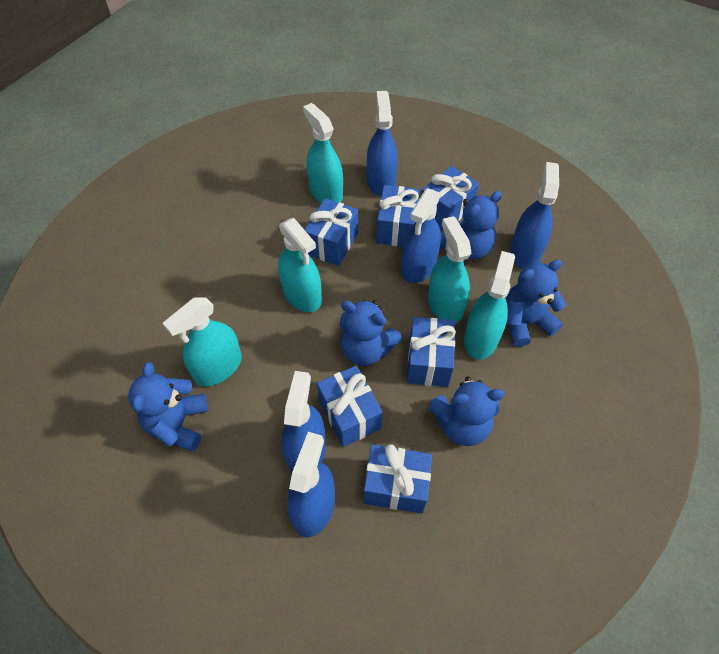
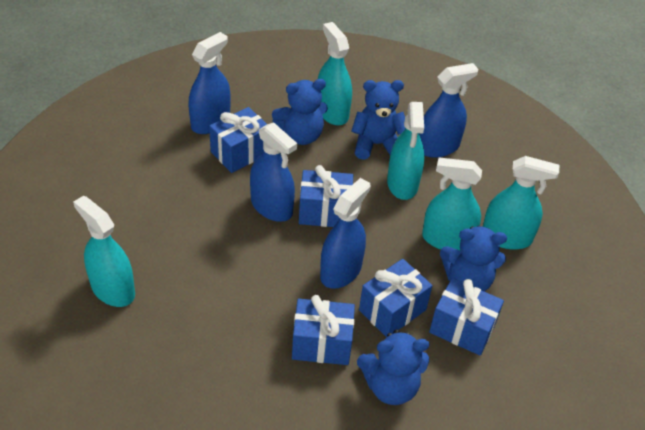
blue gift: [304,198,358,266] [317,365,383,447] [364,444,432,513] [377,185,420,247] [407,317,456,387] [421,166,479,231] = 6 -> [209,107,267,173] [292,295,355,365] [299,165,353,227] [359,259,432,337] [429,278,504,356] = 5
blue spray bottle: [282,371,326,473] [287,432,335,538] [367,91,398,196] [401,188,441,283] [510,162,559,269] = 5 -> [189,32,231,134] [250,122,297,222] [320,178,371,289] [419,63,478,158] = 4
blue teddy bear: [128,362,208,451] [339,300,402,366] [429,377,505,446] [440,191,502,260] [506,259,566,347] = 5 -> [272,79,328,145] [351,80,406,160] [357,329,429,405] [440,226,507,291] = 4

